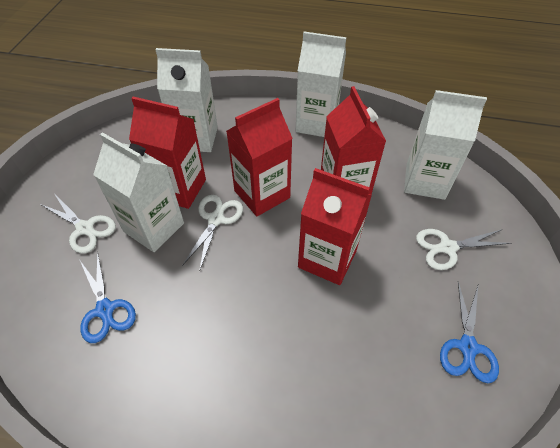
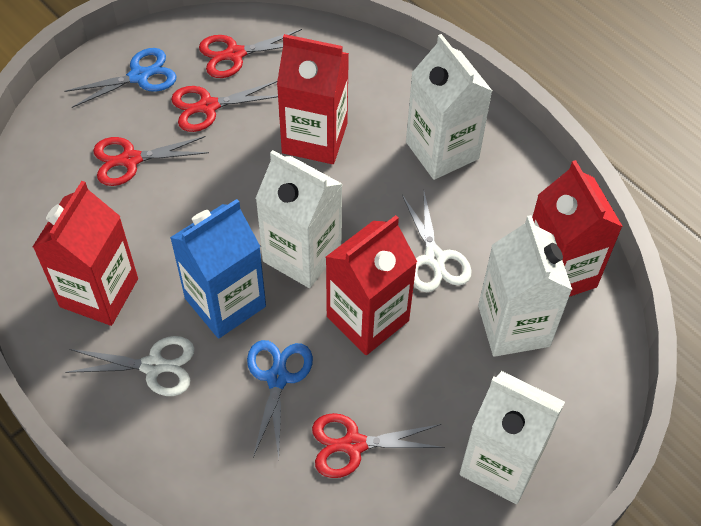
blue carton: none = 0 -> [170,199,266,338] = 1
red scissors: none = 0 -> [93,136,209,186] [171,81,278,132] [199,29,302,78] [312,413,445,478] = 4
white scissors: [40,195,116,254] [182,195,243,272] [416,229,512,270] = 3 -> [65,336,195,396] [402,192,472,292] = 2

